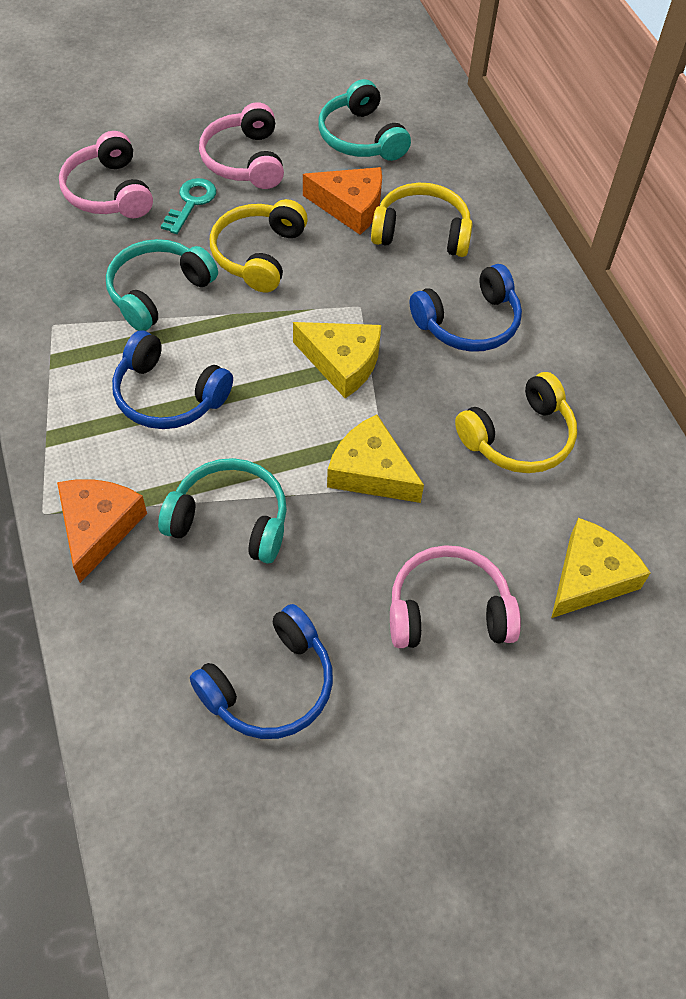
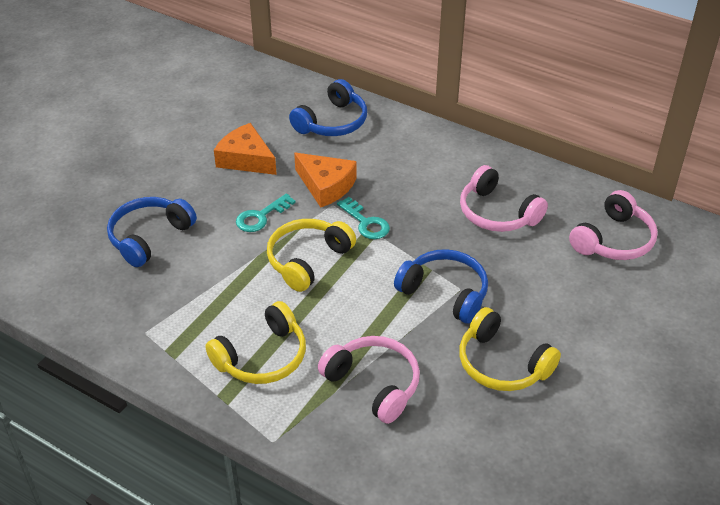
turquoise headphones: [106,239,218,331] [158,458,287,564] [318,79,411,161] = 3 -> none = 0
turquoise key: [161,178,216,234] = 1 -> [236,194,296,232] [337,197,390,239] = 2
yellow cheese: [293,322,381,398] [327,414,424,503] [551,518,651,618] = 3 -> none = 0

